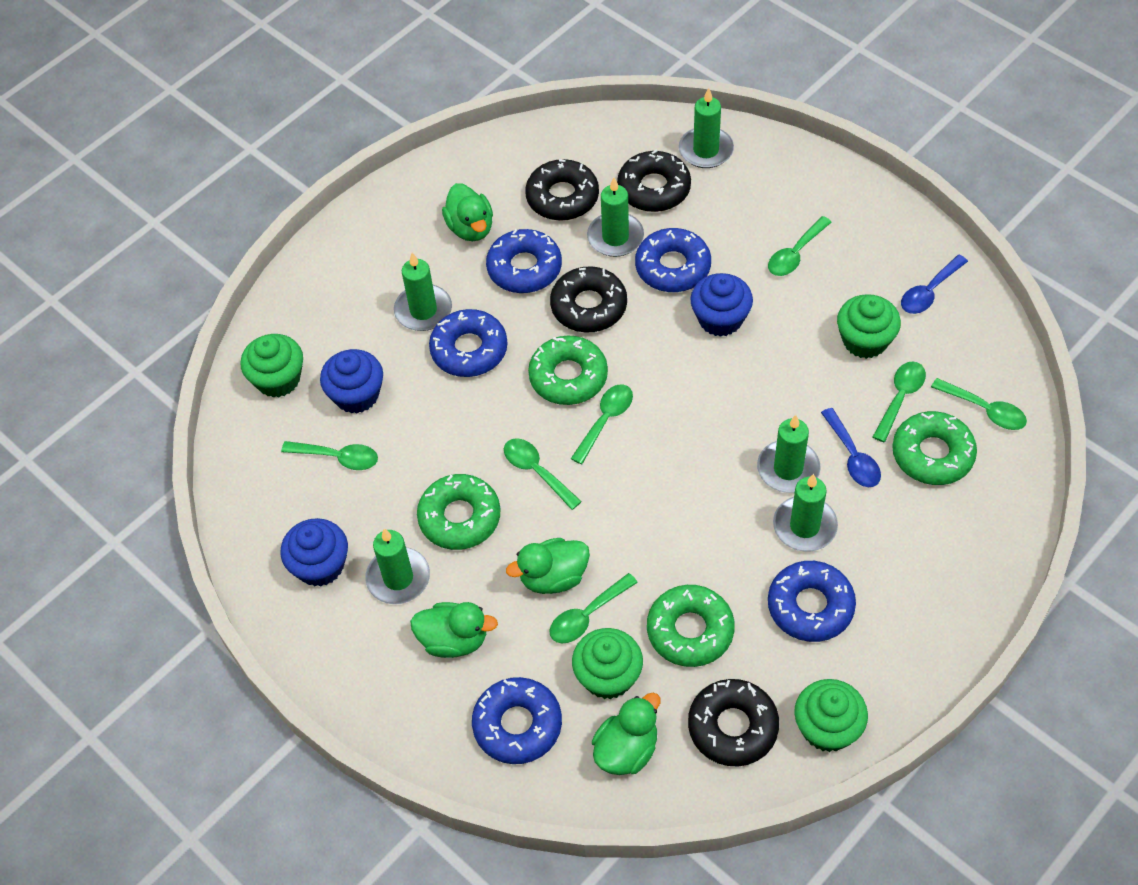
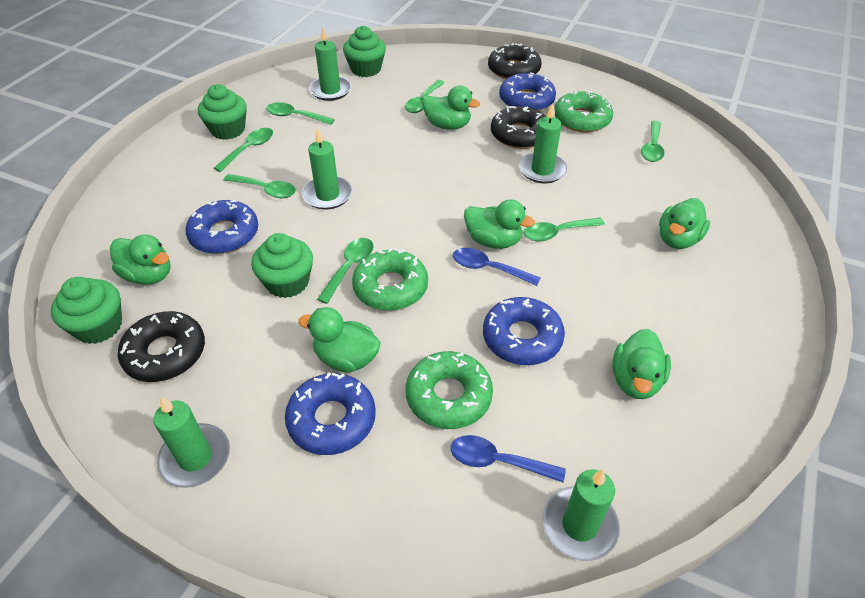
black donut: [525,159,599,221] [550,266,627,333] [617,150,691,212] [688,679,779,766] = 4 -> [118,311,205,382] [488,43,542,79] [491,106,546,149] = 3
blue cupcake: [280,518,348,587] [320,349,383,413] [690,273,753,337] = 3 -> none = 0
blue donut: [429,309,508,377] [472,677,562,764] [486,229,562,293] [635,228,711,292] [768,561,856,642] = 5 -> [186,199,258,254] [285,372,376,455] [483,297,565,365] [499,72,556,111] = 4
green candle: [365,528,430,604] [394,253,452,331] [587,177,644,257] [679,88,734,168] [757,415,821,493] [773,474,838,552] = 6 -> [153,396,230,488] [302,127,353,210] [309,26,351,101] [519,103,567,183] [543,469,620,561] = 5
green donut: [417,474,501,550] [528,336,608,405] [647,585,735,667] [892,411,977,485] = 4 -> [352,248,428,311] [405,351,493,429] [554,91,613,132] = 3
green duck: [410,602,498,658] [442,183,493,241] [506,538,590,594] [592,693,660,775] = 4 -> [110,234,171,285] [298,307,381,372] [422,85,480,130] [464,199,535,249] [612,329,671,399] [659,198,710,249] = 6

